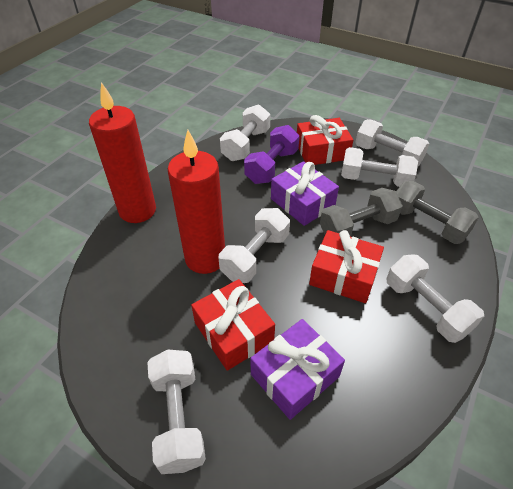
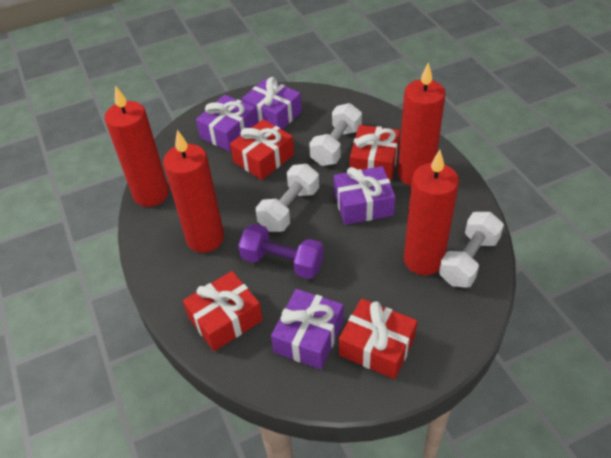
grey dumbbell: [320,188,403,237] [396,181,479,244] = 2 -> none = 0
purple gift: [250,319,345,420] [271,161,339,226] = 2 -> [196,95,257,151] [242,77,302,129] [271,289,343,370] [334,166,395,225] = 4
red candle: [89,82,156,223] [168,130,225,274] = 2 -> [105,85,169,207] [163,130,224,253] [398,62,446,186] [404,150,459,275] = 4
red gift: [191,279,275,371] [297,115,353,165] [309,230,384,303] = 3 -> [183,271,263,351] [230,119,294,180] [339,298,417,379] [350,125,400,181] = 4
white dumbbell: [147,350,206,474] [219,208,290,283] [220,104,270,161] [341,147,418,187] [355,119,429,166] [386,254,484,343] = 6 -> [256,164,319,232] [309,103,362,166] [439,212,504,288] = 3

